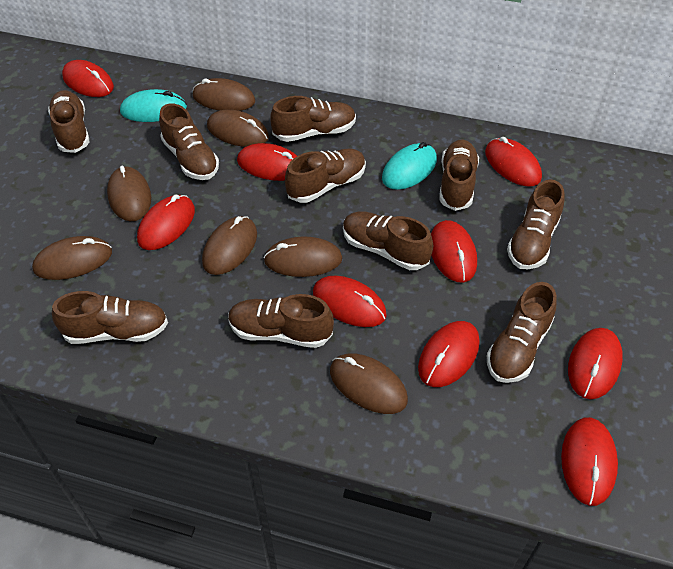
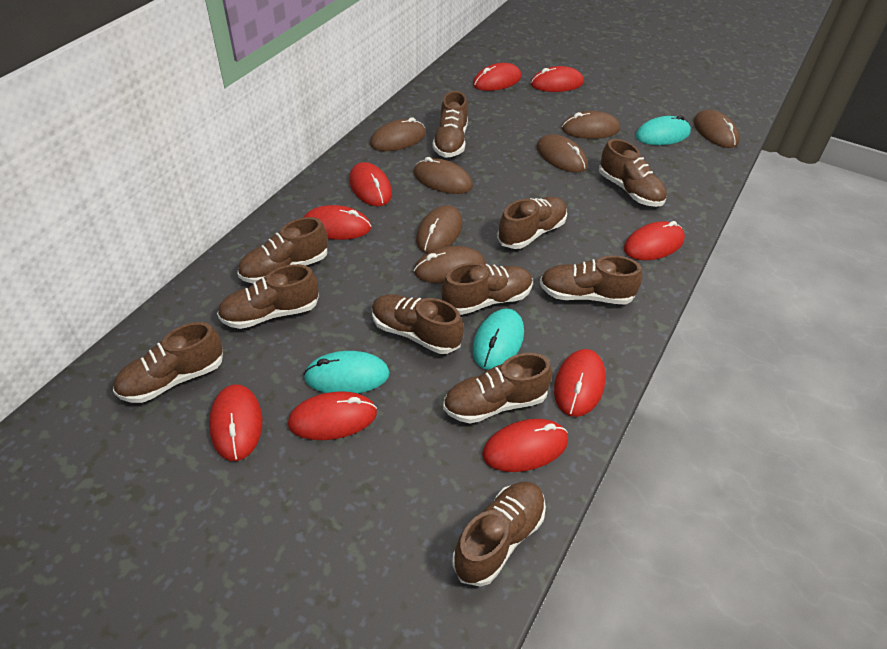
brown shoe: [48,90,90,153] [52,291,168,344] [159,103,219,180] [228,294,334,348] [270,96,356,142] [285,148,366,203] [343,212,433,270] [439,140,479,211] [487,282,557,383] [507,179,565,269] = 10 -> [113,322,223,403] [217,264,319,329] [238,217,328,284] [372,294,464,354] [433,91,468,158] [441,263,533,315] [443,353,552,423] [452,482,546,587] [497,197,567,249] [540,256,642,305] [599,139,667,207] = 11
turquoise mouse: [120,89,187,122] [382,142,437,190] = 2 -> [303,351,390,393] [473,308,524,370] [636,115,691,145] = 3

